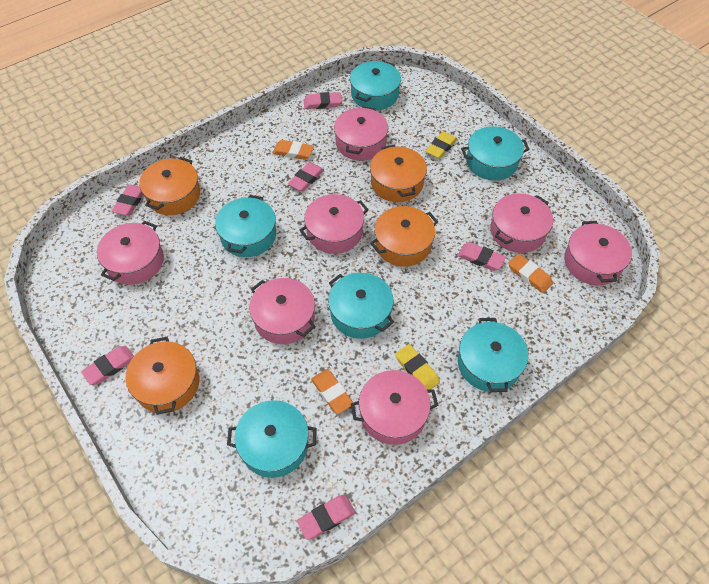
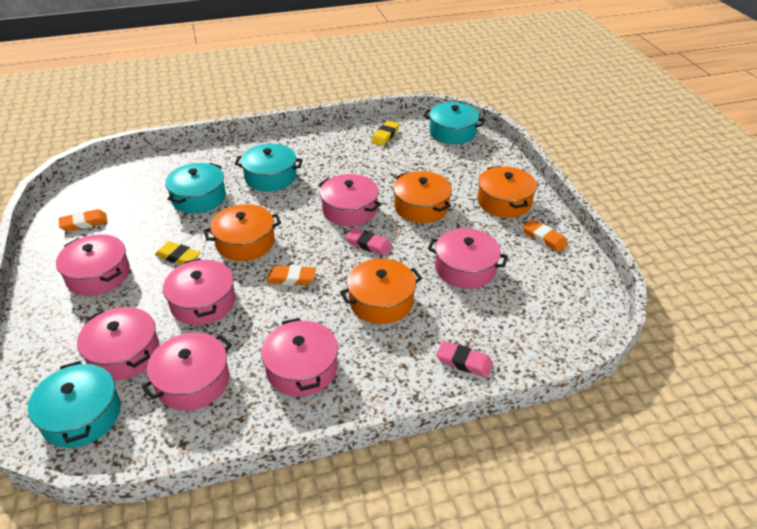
pink eraser: [81,346,134,385] [111,185,143,216] [288,162,324,192] [297,495,356,540] [304,92,342,109] [458,242,506,271] = 6 -> [345,228,392,256] [436,341,493,378] = 2
turquoise pot: [215,195,276,257] [227,400,317,478] [328,273,394,339] [350,61,401,110] [458,318,528,392] [461,126,530,181] = 6 -> [28,361,120,448] [165,163,226,214] [235,144,303,191] [424,102,485,144] = 4

